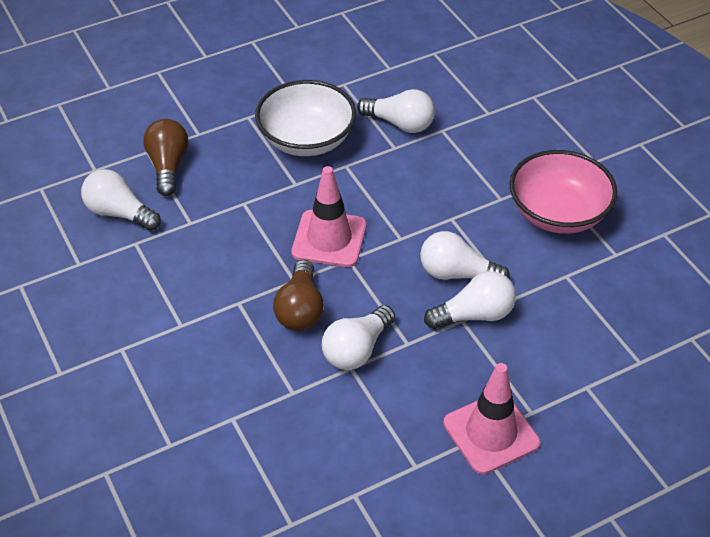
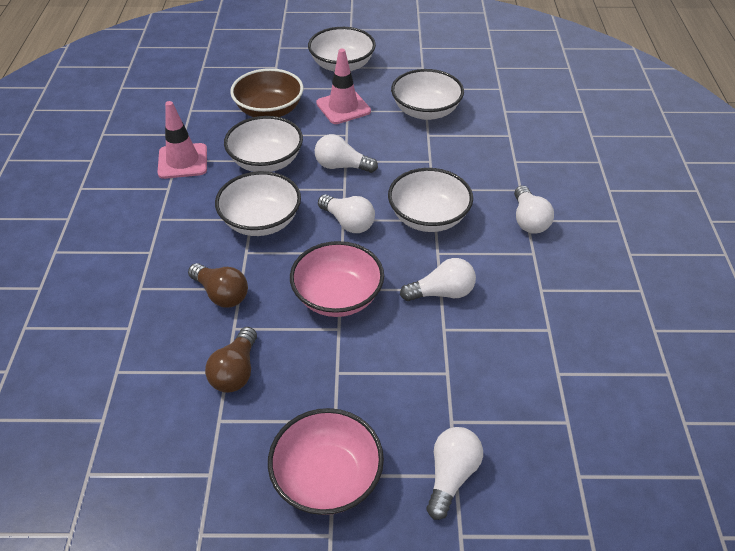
brown bowl: none = 0 -> [230,68,304,117] = 1
pink bowl: [509,150,618,234] = 1 -> [268,408,384,515] [290,241,384,317] = 2
white bowl: [255,80,356,156] = 1 -> [215,171,301,236] [224,116,303,172] [308,27,376,71] [388,168,473,232] [391,69,464,120] = 5

